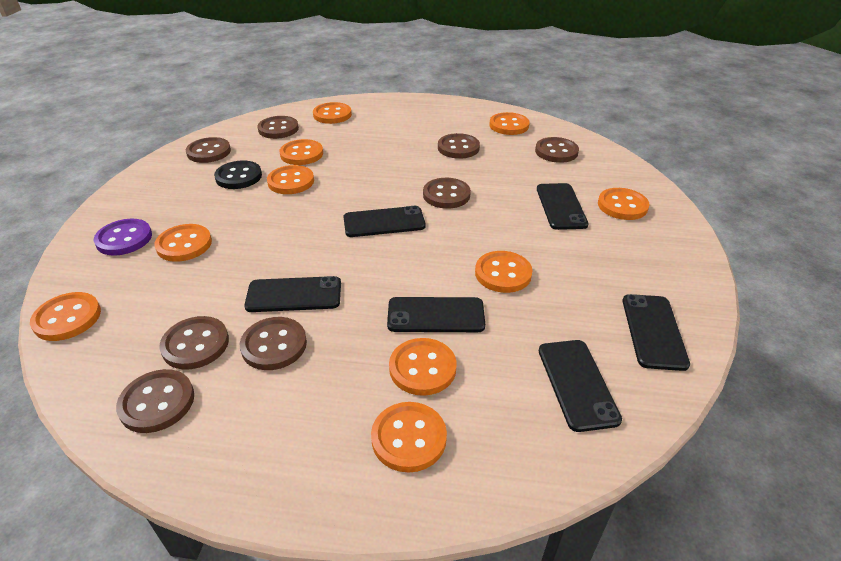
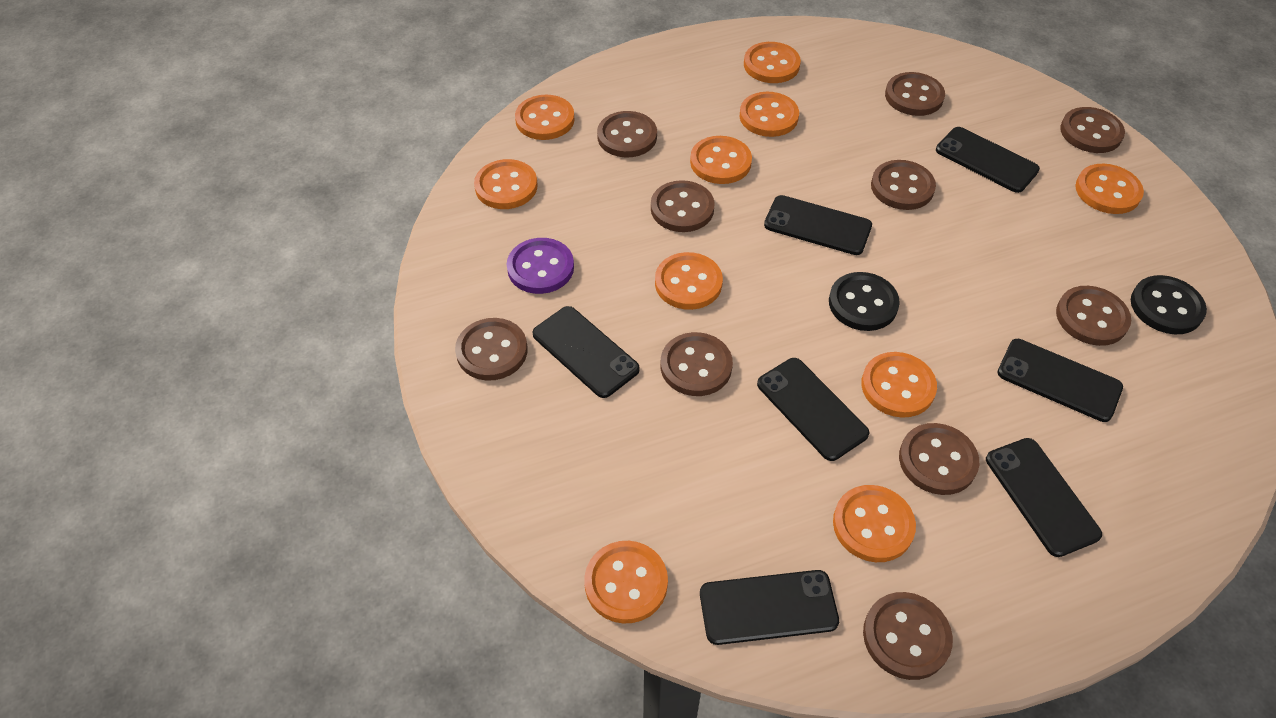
black button: [214,160,262,189] = 1 -> [829,272,900,331] [1131,275,1207,334] = 2
black phone: [244,276,341,312] [343,206,426,237] [387,297,485,332] [537,183,589,230] [539,340,622,432] [623,294,690,371] = 6 -> [532,306,640,398] [700,570,839,645] [757,358,869,461] [764,195,872,255] [936,127,1040,193] [986,438,1102,557] [997,339,1123,422] = 7
brown button: [116,369,194,433] [159,316,229,370] [186,137,231,163] [240,317,307,370] [257,116,299,139] [423,178,471,209] [438,133,480,159] [535,137,579,163] = 8 -> [455,318,527,381] [597,111,657,158] [651,180,715,232] [661,332,733,396] [863,592,953,680] [871,160,936,210] [885,72,945,116] [899,423,979,495] [1056,286,1131,346] [1060,107,1125,153] = 10

